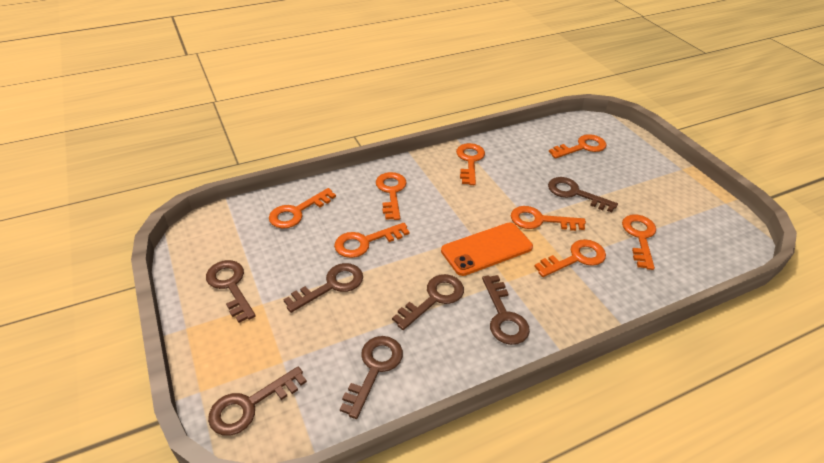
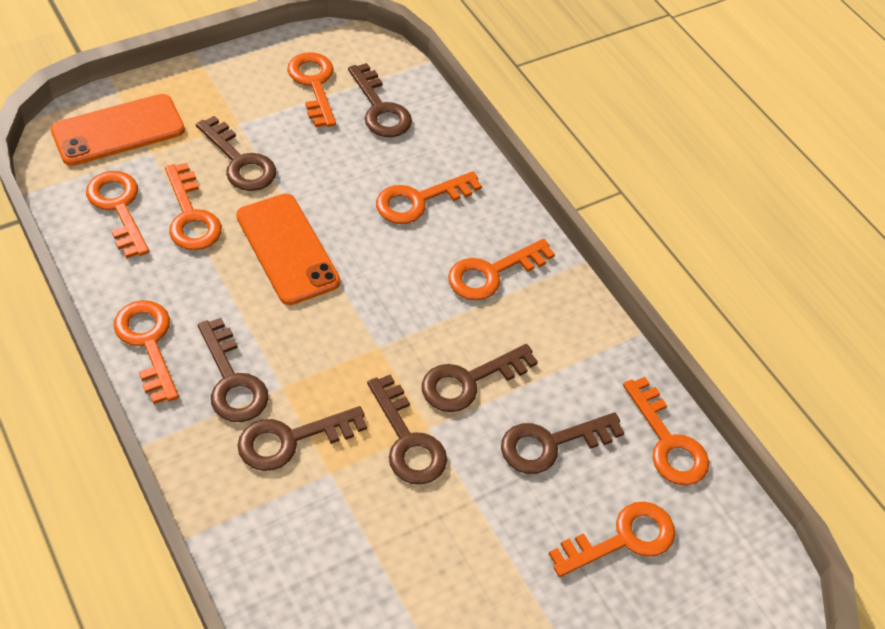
orange phone: [441,223,533,276] = 1 -> [50,94,185,166] [236,194,340,305] = 2

